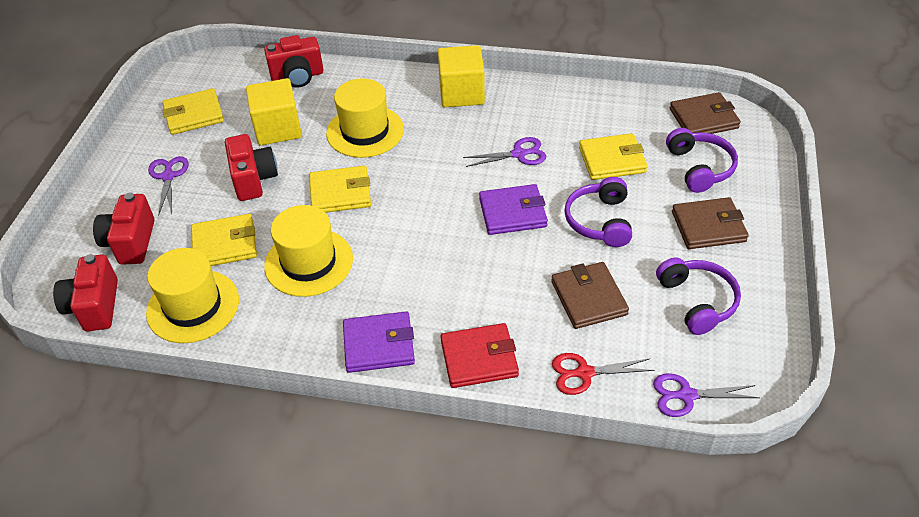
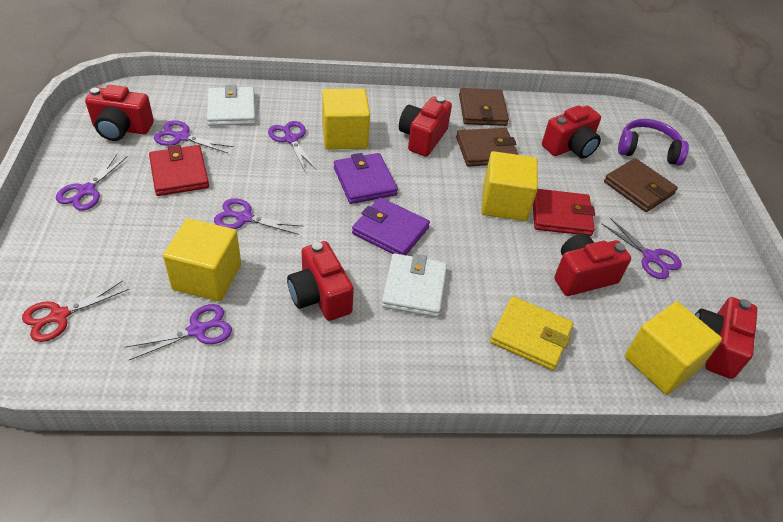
purple headphones: [564,177,632,247] [656,258,741,335] [666,128,738,193] = 3 -> [618,119,689,166] = 1
purple scissors: [148,156,189,216] [463,137,546,167] [653,373,760,417] = 3 -> [56,154,128,211] [125,304,232,360] [154,120,234,153] [214,198,304,235] [268,121,317,171] [602,218,682,279] = 6
red camera: [53,254,118,331] [93,192,155,265] [225,134,278,201] [264,35,324,88] = 4 -> [85,85,154,141] [287,241,354,321] [399,96,452,157] [542,105,601,158] [554,233,631,296] [695,297,757,379] = 6
red wallet: [440,323,519,388] = 1 -> [149,145,209,196] [533,189,595,236] = 2
white wallet: none = 0 -> [207,85,256,126] [381,253,447,317] = 2
yellow cube: [246,78,302,145] [438,45,485,107] = 2 -> [163,218,241,302] [322,88,370,150] [481,151,538,221] [625,302,722,395] = 4
yellow hat: [146,248,239,343] [264,205,353,297] [326,78,404,158] = 3 -> none = 0
yellow wallet: [162,88,224,135] [191,214,257,266] [309,166,371,213] [579,133,648,180] = 4 -> [490,296,573,370] = 1

